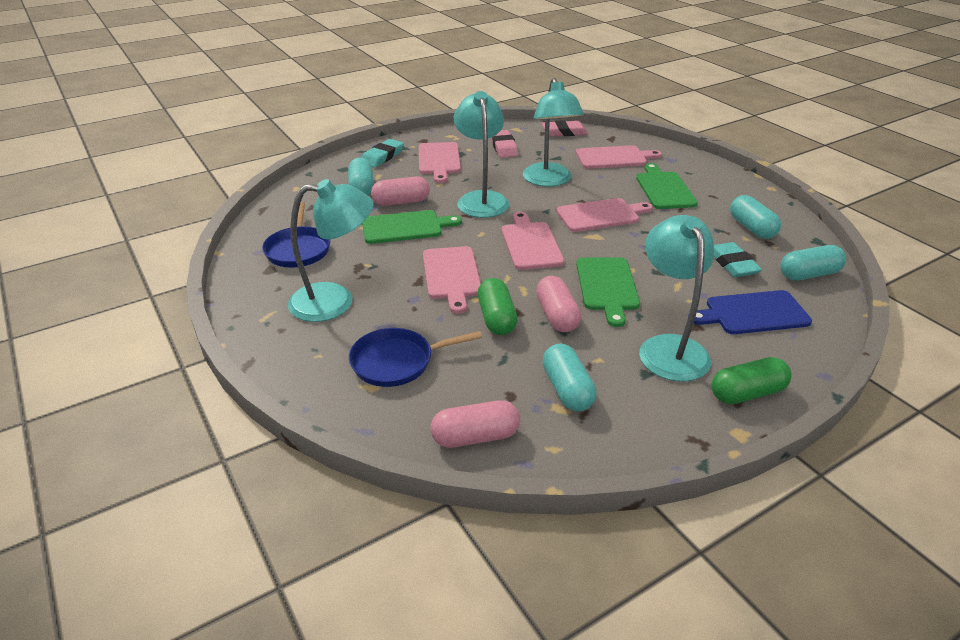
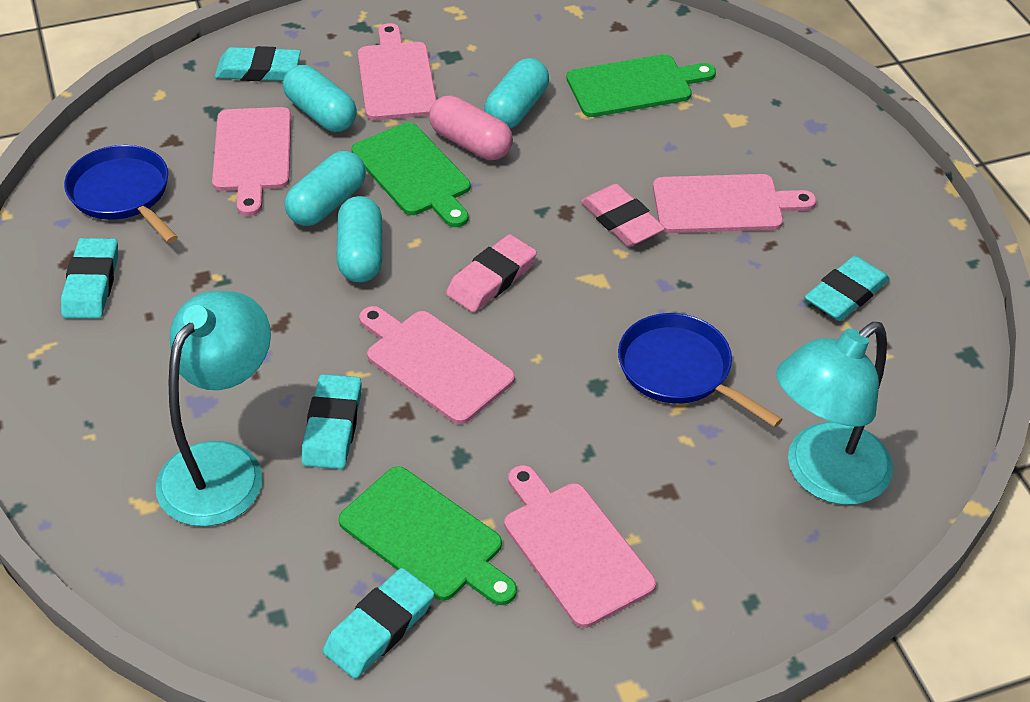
blue cutting board: [688,290,812,334] = 1 -> none = 0
green capsule: [478,278,517,335] [711,357,792,404] = 2 -> none = 0
pink capsule: [371,177,430,206] [431,400,520,448] [536,276,581,332] = 3 -> [429,95,513,160] = 1
turquoise eraser: [362,139,404,168] [714,242,762,277] = 2 -> [61,238,118,319] [215,46,301,81] [301,374,362,469] [323,568,435,679] [805,256,890,321] = 5
turquoise lamp: [288,179,374,322] [454,91,509,218] [523,78,584,187] [639,215,714,381] = 4 -> [156,291,271,527] [776,322,893,505] = 2

